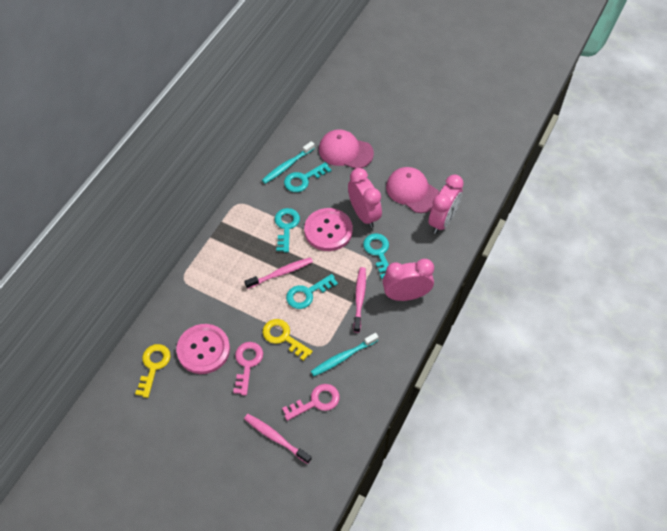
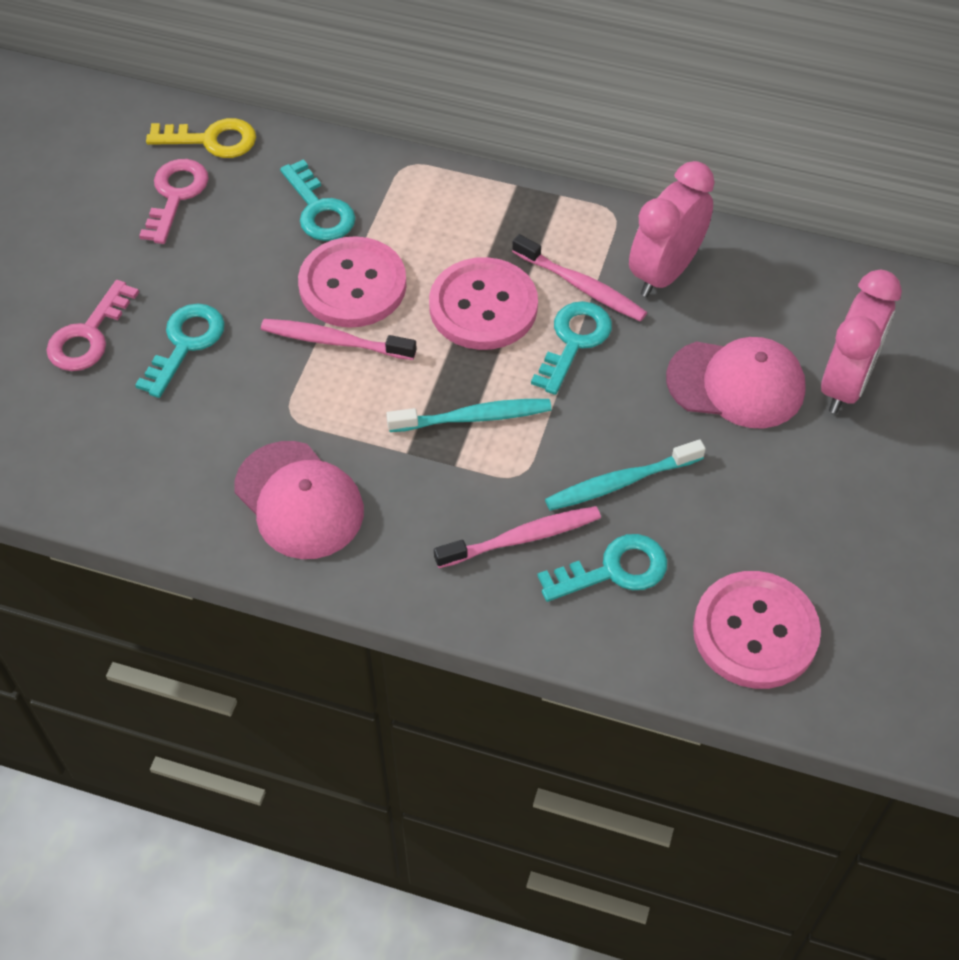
pink button: [176,324,230,374] [304,208,353,251] = 2 -> [298,236,407,328] [429,257,538,350] [693,571,821,689] = 3
pink clock: [348,168,382,228] [383,259,434,301] [428,175,464,234] = 3 -> [629,161,715,297] [821,270,902,414] = 2
yellow key: [135,344,171,398] [263,319,313,361] = 2 -> [146,118,256,158] = 1

